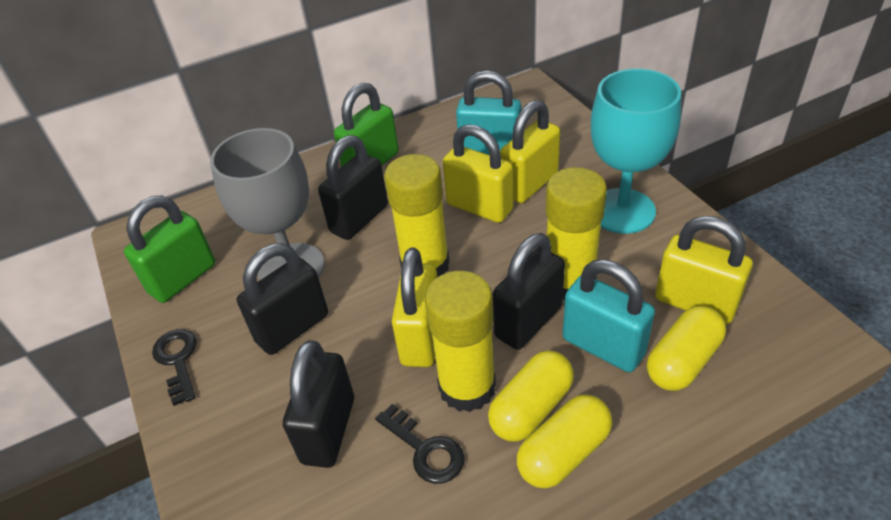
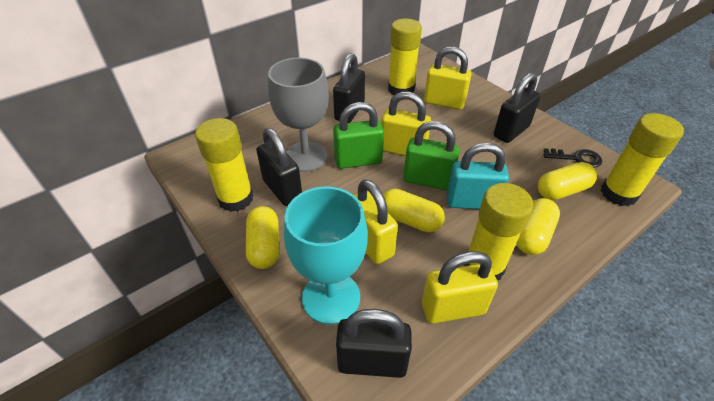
black key: [152,329,197,406] [375,404,465,484] = 2 -> [543,148,602,168] = 1
turquoise padlock: [456,70,521,155] [563,260,655,372] = 2 -> [447,143,509,209] = 1
yellow capsule: [488,350,574,442] [517,394,612,488] [647,306,726,391] = 3 -> [246,206,279,269] [383,189,445,232] [516,198,560,255] [538,162,597,200] = 4
yellow glue stick: [384,154,450,277] [425,271,496,412] [546,167,607,300] = 3 -> [195,118,254,212] [388,19,422,95] [464,183,533,280] [601,113,684,206] = 4

